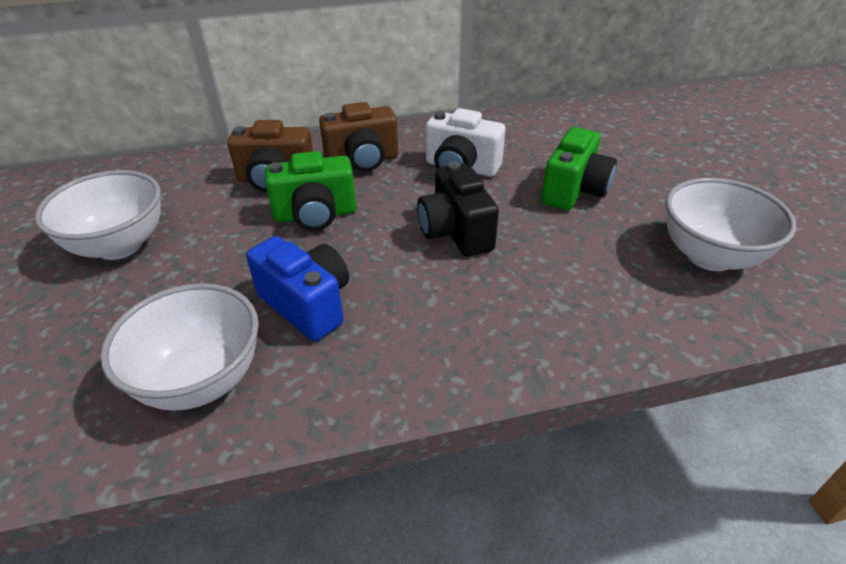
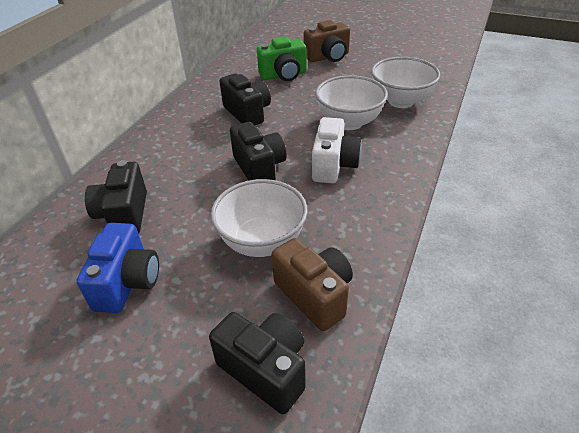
black camera: [417,161,499,257] = 1 -> [85,160,147,234] [209,312,306,414] [219,74,271,125] [230,122,287,181] = 4
green camera: [265,151,356,231] [541,127,617,210] = 2 -> [257,37,307,81] = 1

